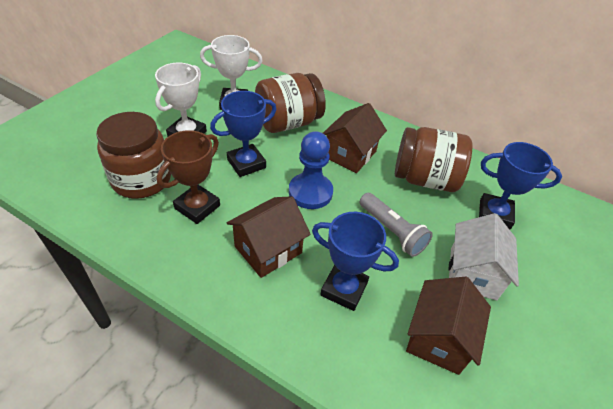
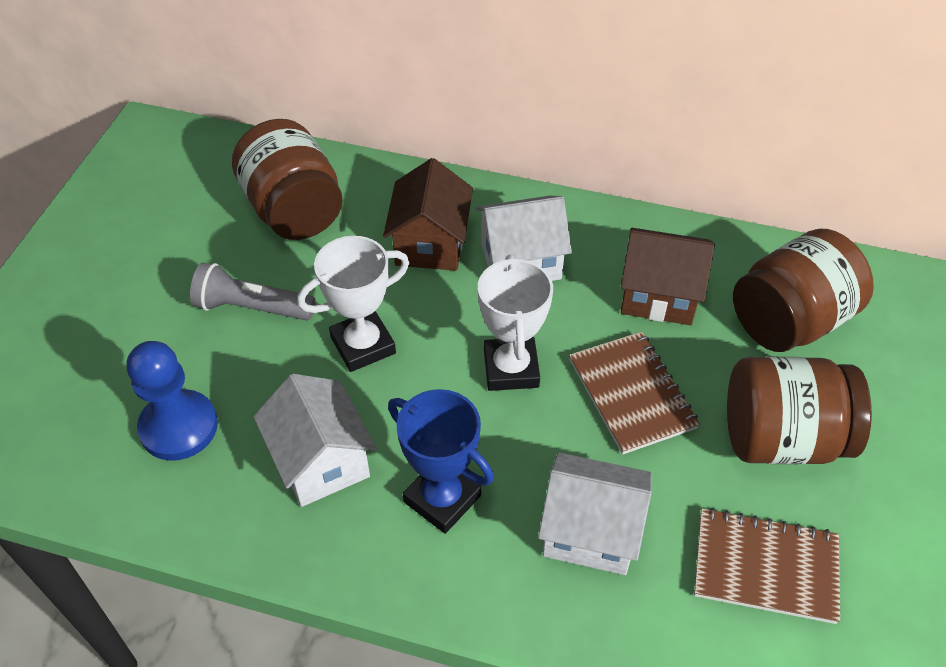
blue trophy: [210,91,277,177] [312,212,399,311] [479,142,562,229] = 3 -> [388,389,494,534] = 1
brown house: [226,196,311,278] [323,103,387,173] [406,277,491,375] = 3 -> [383,158,473,271] [621,228,715,325] = 2
brown notebook: none = 0 -> [569,332,700,455] [694,508,840,624] = 2
brown trophy: [157,130,220,224] = 1 -> none = 0
white house: [449,213,519,300] = 1 -> [253,374,377,507] [476,196,572,281] [538,452,652,575] = 3

